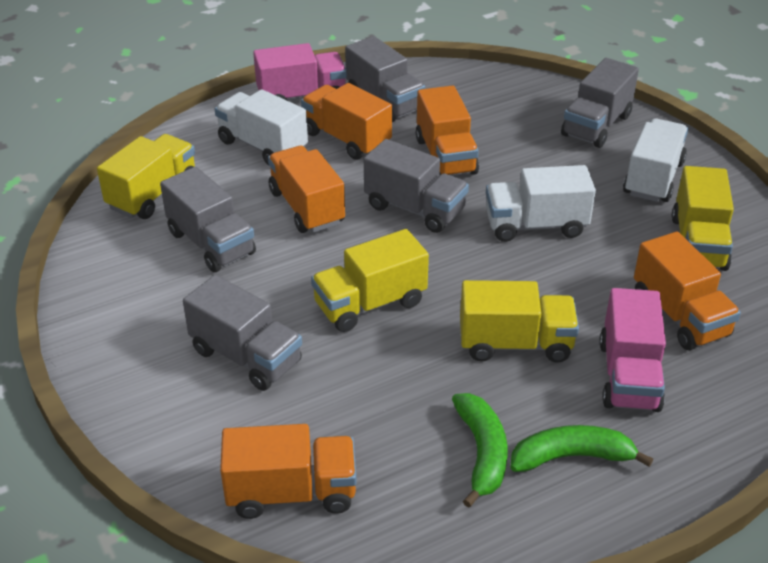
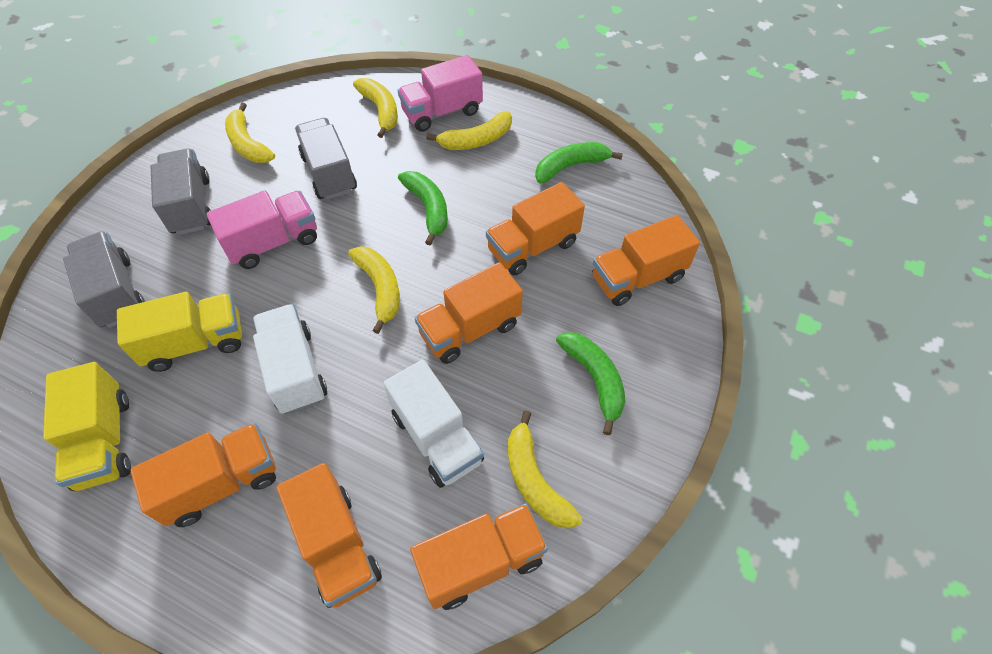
green banana: [452,393,508,508] [510,425,653,472] = 2 -> [398,171,448,245] [535,142,623,183] [556,332,625,435] = 3
grey truck: [160,167,256,272] [183,275,302,391] [345,36,425,122] [364,139,469,233] [561,58,639,148] = 5 -> [63,231,145,328] [151,148,211,235] [295,118,357,200] = 3
orange truck: [220,424,357,519] [268,146,345,233] [301,83,392,160] [416,85,479,176] [634,232,741,350] = 5 -> [130,423,276,527] [277,463,382,608] [410,503,548,610] [415,262,523,364] [486,182,585,275] [592,215,700,306] = 6
white truck: [215,89,308,165] [486,165,596,242] [623,118,688,202] = 3 -> [253,304,327,414] [383,360,484,488] = 2
yellow banana: none = 0 -> [225,103,275,163] [348,246,400,334] [353,78,398,138] [426,111,512,150] [508,410,582,529] = 5
yellow truck: [97,134,195,219] [311,229,429,332] [460,280,579,363] [672,166,734,271] = 4 -> [43,362,131,491] [117,292,242,372] = 2

